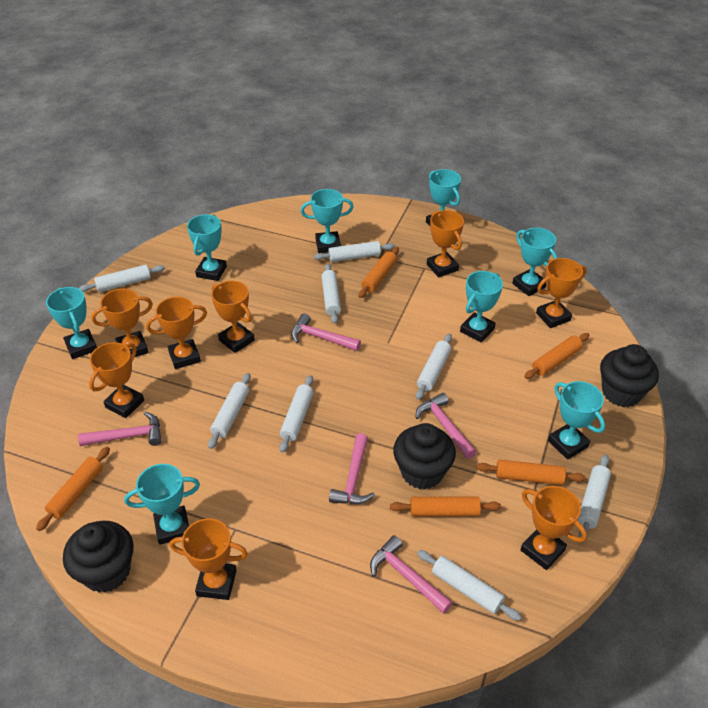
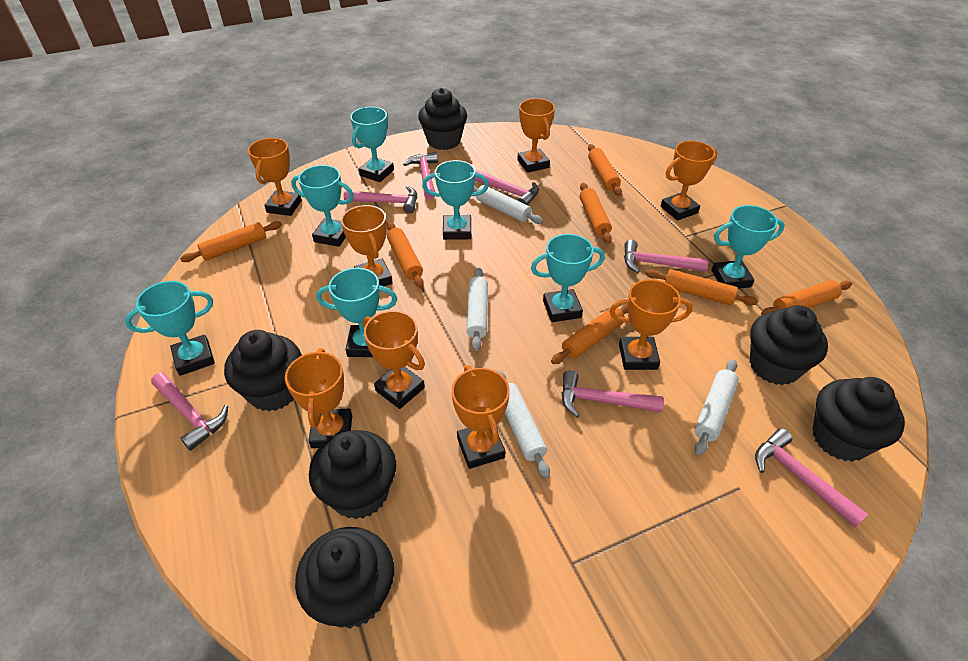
black cupcake: [63,521,133,593] [393,423,456,490] [600,344,659,407] = 3 -> [224,330,302,411] [295,527,394,628] [309,430,396,519] [418,88,467,150] [750,305,828,385] [813,377,905,462] = 6
orange rolling pin: [36,447,110,531] [358,247,399,298] [390,496,501,516] [476,460,586,485] [524,333,589,379] = 5 -> [180,221,282,262] [387,222,424,288] [551,303,628,364] [580,183,612,243] [588,144,622,196] [645,269,758,306] [761,280,852,315] = 7
pink hammer: [78,412,162,446] [291,313,361,351] [329,433,375,504] [370,535,453,614] [415,393,476,459] = 5 -> [151,372,228,451] [344,186,417,214] [403,152,438,199] [475,169,539,205] [561,370,664,418] [624,240,708,273] [755,428,868,527] = 7
turquoise trophy: [46,287,97,359] [124,464,200,545] [187,214,227,281] [301,189,354,253] [426,169,461,226] [460,271,503,343] [512,228,557,296] [548,381,605,460] = 8 -> [125,281,215,376] [291,165,354,247] [316,268,397,357] [350,107,394,182] [422,160,489,240] [531,234,605,322] [711,205,785,289] = 7
white rolling pin: [79,265,165,292] [208,373,251,449] [279,375,314,453] [314,241,395,262] [321,264,341,324] [416,334,452,400] [417,550,521,621] [578,455,611,538] = 8 -> [467,268,488,351] [473,185,543,224] [497,370,550,478] [695,359,739,456] = 4

